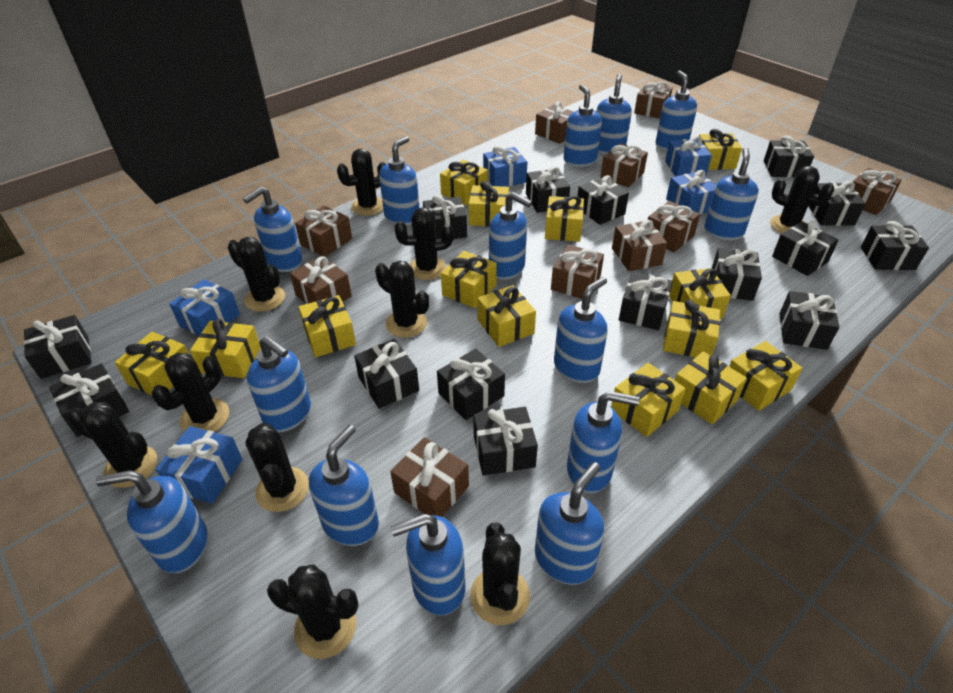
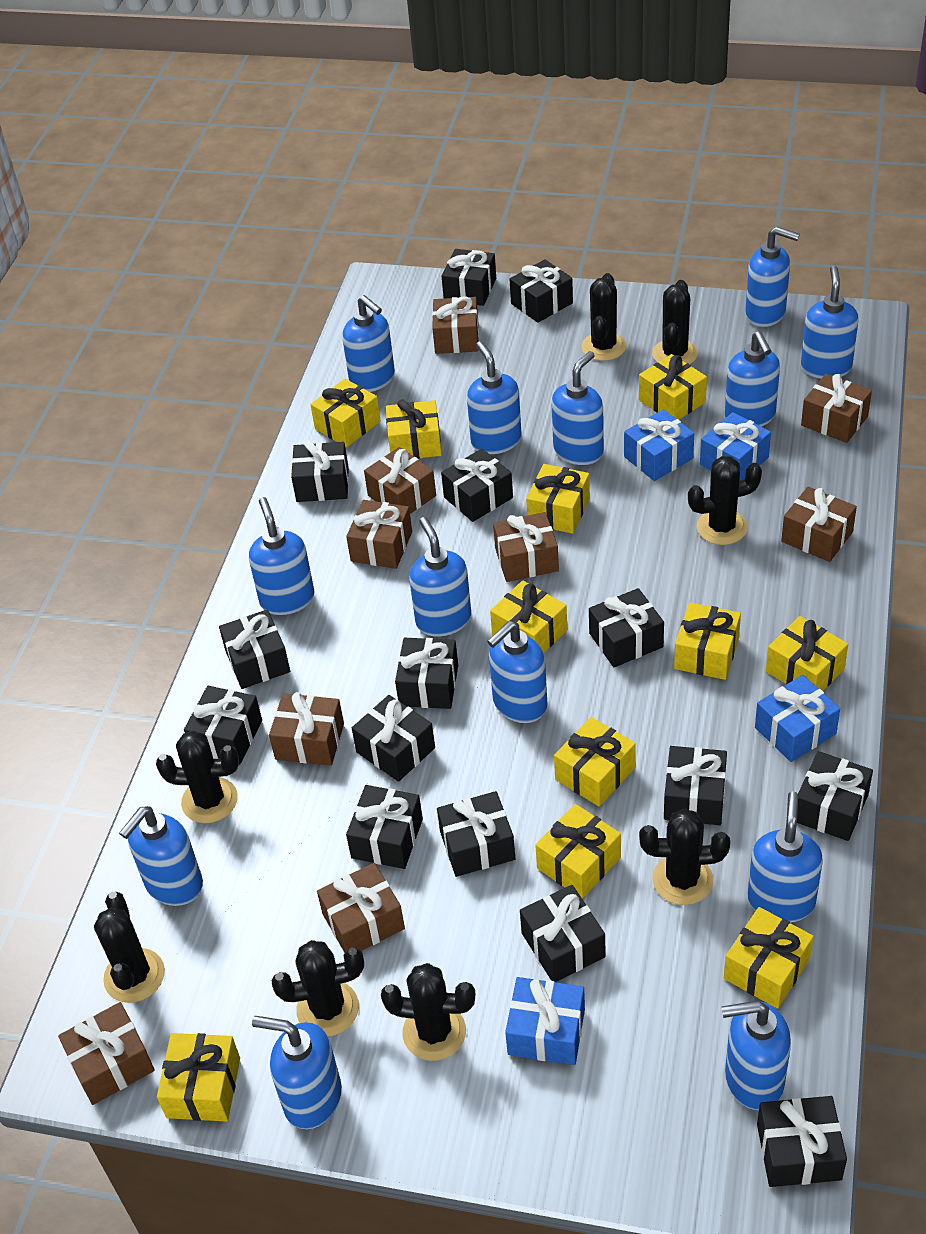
black cactus: [67,402,157,488] [152,353,230,432] [228,237,285,312] [246,423,309,512] [267,564,359,659] [337,149,386,216] [375,261,429,338] [394,207,453,280] [470,522,530,625] [770,166,834,233] = 10 -> [94,892,165,1003] [156,731,239,823] [271,940,364,1036] [381,963,475,1061] [581,273,626,361] [639,809,730,905] [652,280,698,364] [688,456,762,545] = 8
blue gift: [156,426,242,504] [169,279,240,336] [483,146,527,187] [665,136,712,177] [666,170,716,214] = 5 -> [505,977,585,1065] [624,409,694,481] [700,412,771,481] [755,675,840,762] = 4
blue soap dispenser: [96,470,208,573] [243,186,302,272] [247,336,311,432] [309,425,379,546] [379,136,419,225] [391,513,465,616] [489,192,532,280] [535,462,605,585] [554,277,608,383] [564,84,602,167] [567,391,640,493] [596,74,632,154] [655,70,697,151] [704,148,759,240] = 14 -> [119,806,203,906] [249,497,315,615] [252,1016,342,1129] [342,295,395,392] [409,517,471,637] [467,341,521,454] [487,621,547,723] [551,351,604,465] [721,1001,791,1110] [725,331,780,427] [745,226,800,327] [748,791,823,923] [801,266,859,379] = 13
brown gift: [290,256,352,304] [295,205,352,257] [390,437,469,517] [535,102,573,144] [551,244,604,299] [600,143,648,187] [612,220,667,271] [634,82,673,119] [648,201,700,252] [853,168,902,215] = 10 -> [58,1002,155,1105] [269,692,344,766] [317,863,405,953] [346,500,412,569] [364,447,436,514] [432,296,479,354] [493,512,559,582] [781,487,857,562] [801,374,872,443] = 9
yellow gift: [115,332,188,395] [190,319,261,378] [299,295,356,357] [440,159,488,206] [441,251,497,308] [469,181,509,227] [477,285,536,347] [545,196,584,242] [611,363,686,437] [663,300,720,357] [669,268,731,319] [675,351,747,425] [699,129,742,170] [729,341,802,411] = 14 -> [157,1033,240,1122] [310,379,381,447] [386,399,442,459] [490,580,567,654] [526,464,590,534] [535,804,621,899] [554,717,636,807] [639,354,707,420] [674,602,741,680] [724,907,814,1009] [766,616,848,691] = 11

